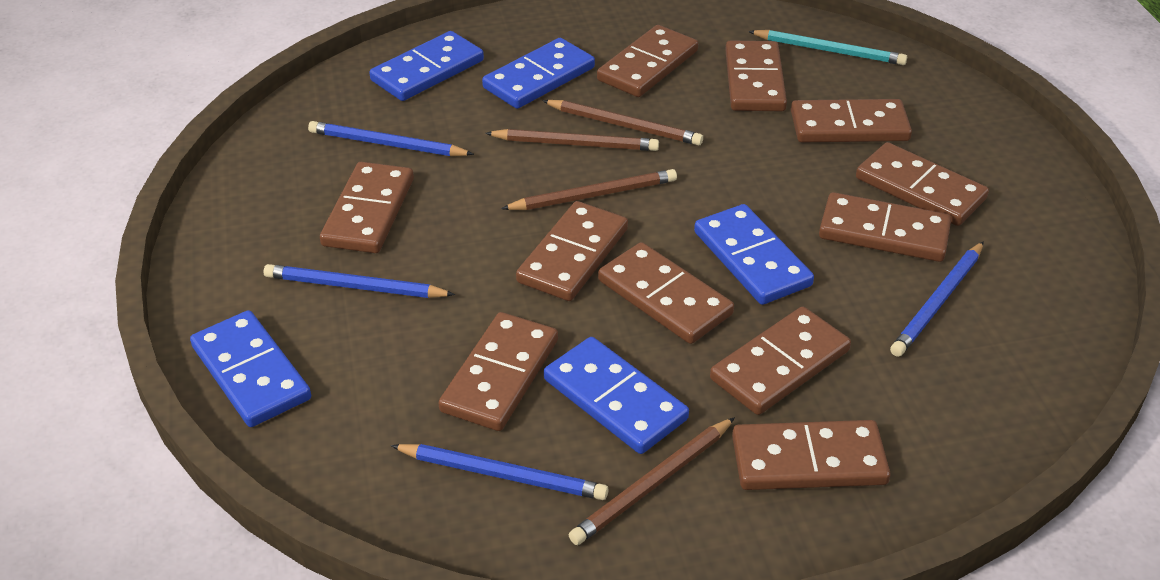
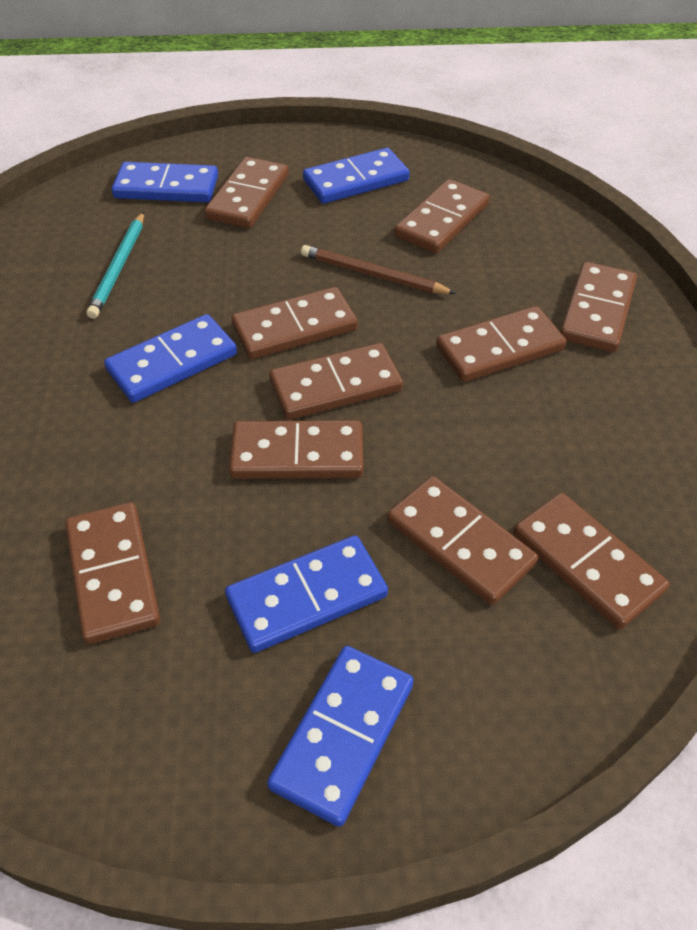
blue pencil: [264,264,455,298] [308,121,474,156] [391,444,608,500] [890,241,984,357] = 4 -> none = 0
brown domino: [320,162,414,253] [439,312,558,431] [516,201,628,301] [597,25,698,97] [598,242,734,344] [710,306,851,415] [725,40,787,111] [732,420,891,490] [791,99,912,142] [819,192,951,262] [856,142,989,226] = 11 -> [65,502,160,644] [205,157,289,228] [229,420,364,479] [231,287,358,359] [269,343,403,420] [387,476,538,605] [395,179,490,254] [436,306,567,382] [514,493,669,629] [560,262,637,352] = 10
brown pencil: [485,129,659,151] [501,169,677,210] [542,100,703,146] [569,417,735,545] = 4 -> [301,245,456,294] = 1

